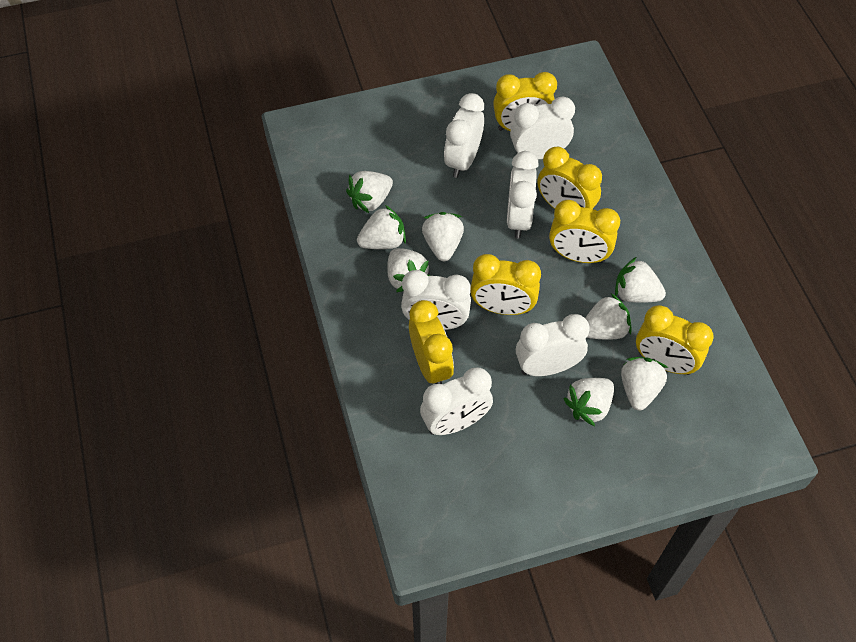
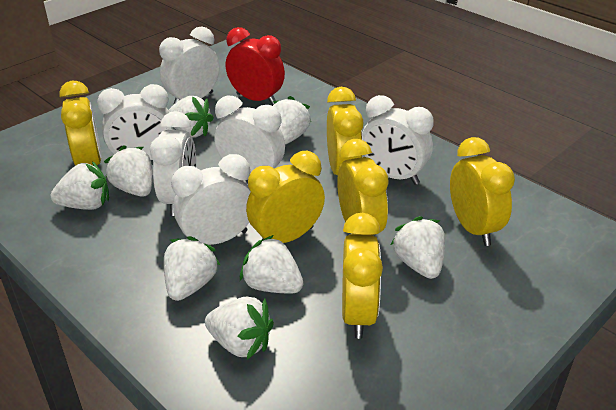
red clock: none = 0 -> [226,27,285,105] = 1

